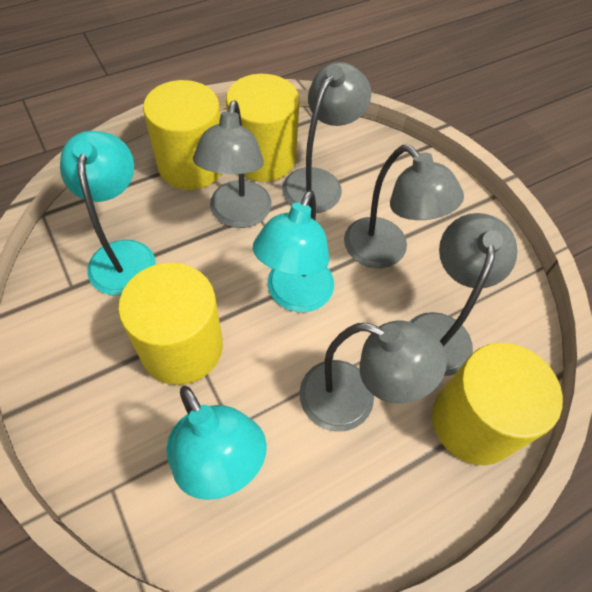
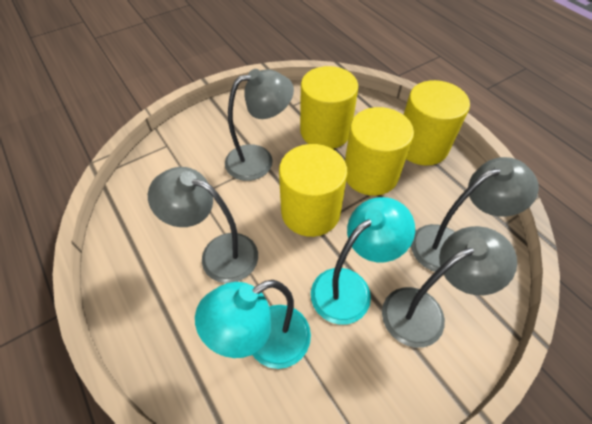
grey lamp: [193,100,271,228] [282,62,371,213] [299,321,447,432] [344,145,464,268] [410,213,518,376] = 5 -> [148,167,258,283] [225,69,294,181] [382,226,517,348] [411,157,539,272] = 4
turquoise lamp: [60,131,156,296] [167,385,267,500] [253,190,334,312] = 3 -> [195,280,311,369] [311,197,415,325] = 2

